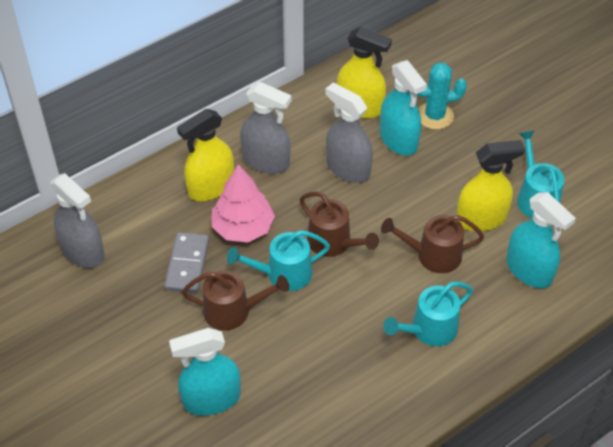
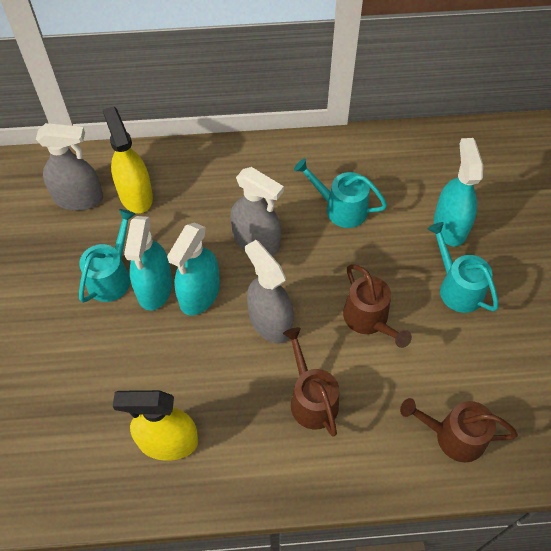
grey domino: [164,232,209,293] = 1 -> none = 0
pink tree: [212,164,275,243] = 1 -> none = 0
turquoise cactus: [416,62,467,129] = 1 -> none = 0
yellow spray bottle: [177,109,234,201] [337,27,392,118] [457,140,525,231] = 3 -> [103,106,153,213] [113,390,198,461] = 2

